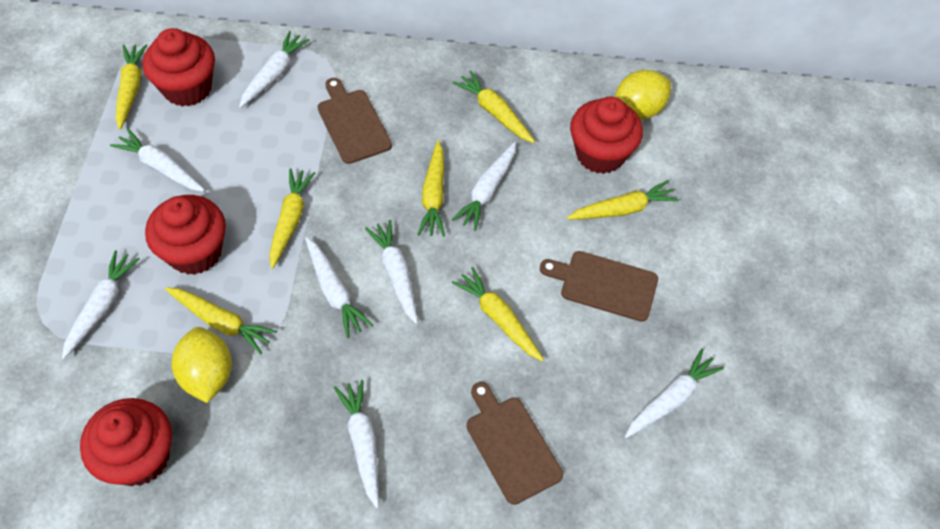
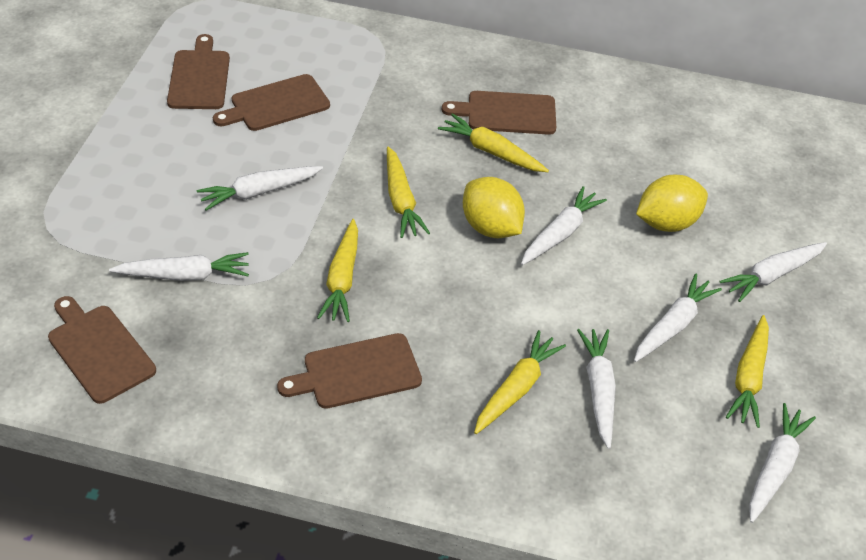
brown cutting board: [318,78,392,164] [466,382,563,505] [540,251,658,322] = 3 -> [48,296,156,404] [167,34,230,109] [213,74,330,131] [277,333,422,409] [442,91,556,135] = 5
red cupcake: [80,398,172,486] [143,28,215,107] [145,195,226,275] [570,97,643,174] = 4 -> none = 0
white carrot: [62,250,140,359] [110,129,205,192] [239,31,310,108] [305,237,373,338] [334,380,379,508] [365,220,418,324] [452,142,516,231] [625,349,724,438] = 8 -> [109,252,249,281] [197,166,323,211] [521,186,607,265] [577,329,616,449] [634,274,722,362] [719,242,827,302] [749,403,816,523] = 7
yellow carrot: [116,44,148,130] [165,287,277,354] [269,168,315,269] [417,140,445,237] [452,267,544,362] [453,70,535,143] [567,180,679,220] = 7 -> [317,219,358,322] [387,146,430,238] [438,113,549,172] [474,330,566,434] [726,315,769,428] = 5

